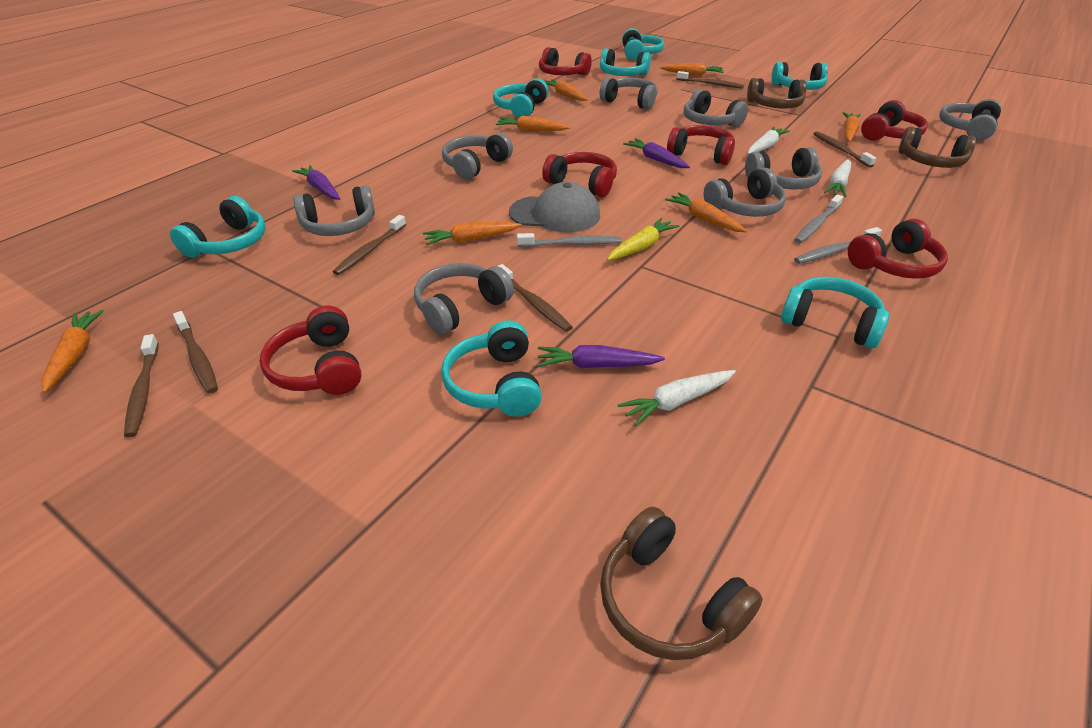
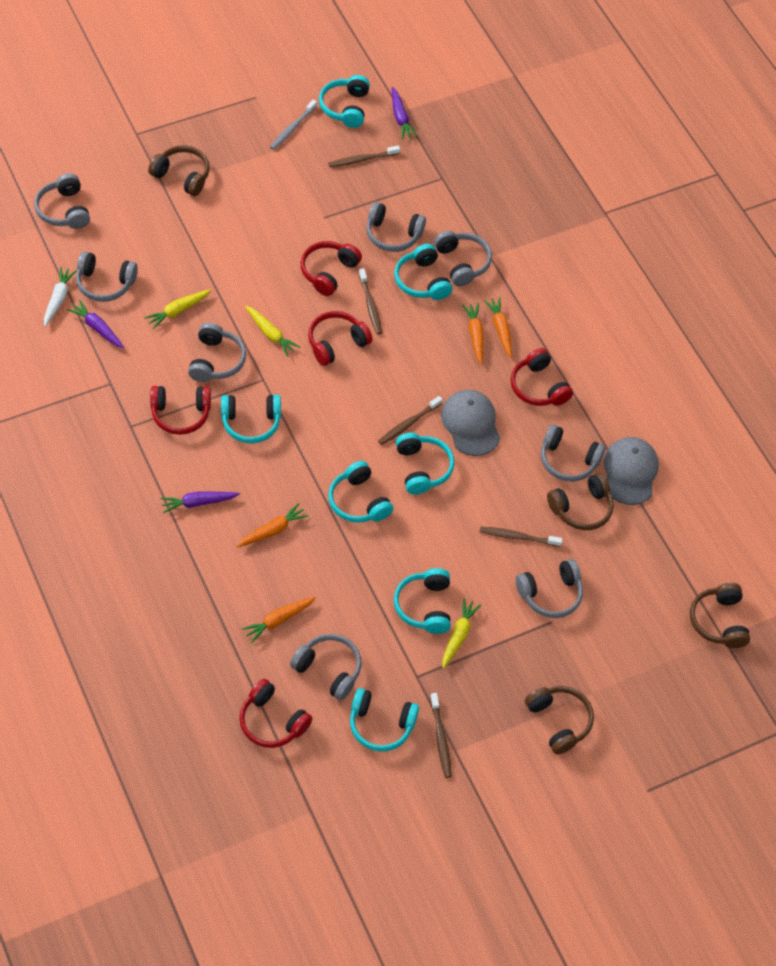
brown headphones: [600,507,763,660] [747,78,807,108] [899,127,976,168] = 3 -> [148,145,210,196] [525,686,594,754] [547,473,614,530] [690,583,750,648] = 4
brown toothbrush: [124,334,159,438] [173,311,218,394] [333,215,406,275] [498,264,573,332] [677,71,744,89] [813,131,876,168] = 6 -> [328,145,400,167] [359,268,382,335] [378,396,443,445] [430,693,452,778] [479,526,562,547] = 5
grey cap: [509,182,600,232] = 1 -> [441,390,500,456] [603,437,659,505] = 2
grey toothbrush: [517,233,622,247] [794,195,843,243] [794,227,882,264] = 3 -> [270,100,317,150] = 1
orange carrot: [41,310,104,393] [423,222,522,245] [496,116,570,131] [546,79,588,101] [660,63,724,76] [665,193,747,232] [843,112,861,142] = 7 -> [237,503,309,547] [242,597,316,643] [462,303,484,364] [484,297,512,358] = 4
red headphones: [260,305,362,395] [539,47,592,75] [542,152,617,197] [667,125,735,165] [848,219,948,279] [861,100,928,141] = 6 -> [150,386,211,435] [239,679,313,748] [300,241,362,296] [308,311,372,366] [511,348,573,406] = 5
white carrot: [618,370,736,426] [748,126,790,155] [824,159,851,197] = 3 -> [44,267,77,327] = 1
yellow carrot: [607,218,679,261] = 1 -> [144,289,211,329] [245,306,300,357] [442,598,481,669] = 3

